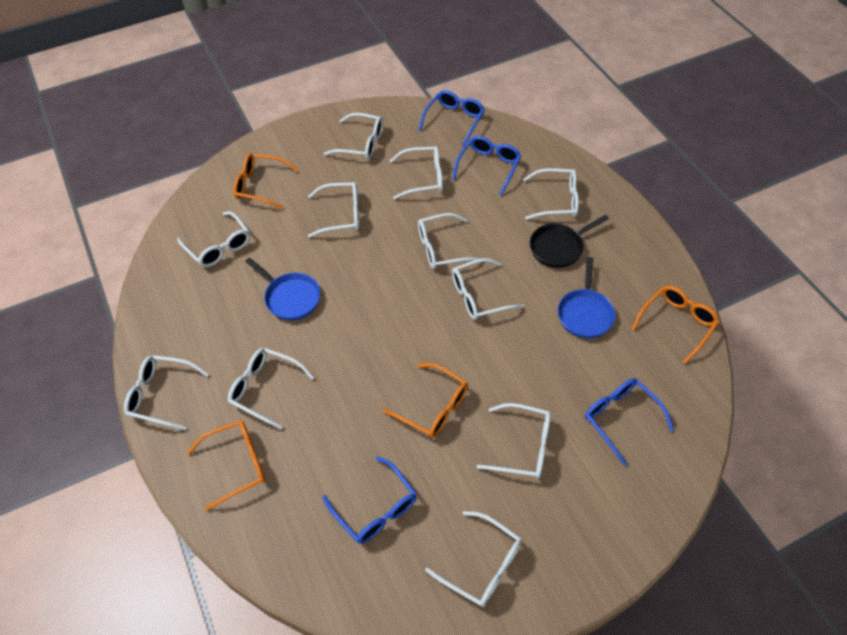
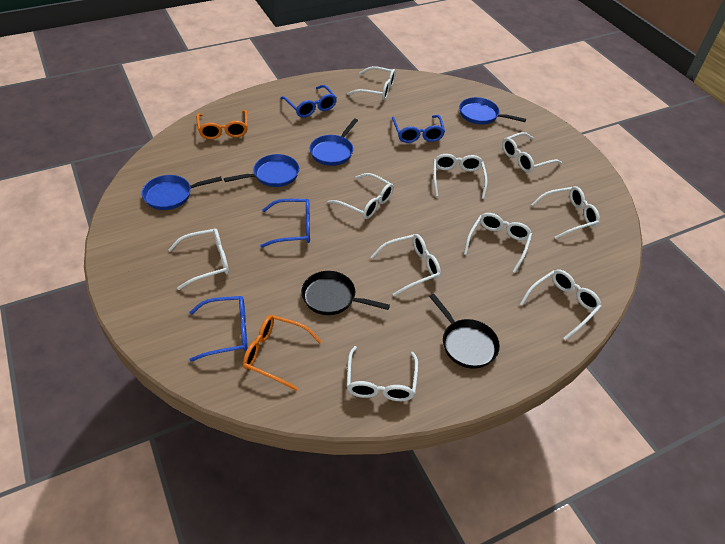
black pan: [530,215,609,268] = 1 -> [301,271,390,315] [429,294,500,369] = 2
blue pan: [245,258,320,320] [558,257,615,338] = 2 -> [142,175,222,210] [224,154,299,187] [309,119,358,166] [459,97,526,124] = 4
orange glasses: [187,420,266,511] [233,154,299,209] [383,363,468,438] [632,286,719,364] = 4 -> [196,110,248,139] [243,315,322,391] = 2
white glasses: [124,355,209,430] [177,211,250,267] [228,348,314,429] [308,182,359,238] [324,113,383,159] [390,146,443,199] [418,213,482,269] [425,511,522,607] [452,258,525,320] [476,403,551,478] [523,168,579,220] = 11 -> [168,228,229,290] [328,173,394,219] [346,346,418,401] [347,66,396,100] [371,234,441,296] [433,154,488,199] [464,213,532,273] [502,132,562,173] [520,270,602,340] [531,186,600,239] = 10

